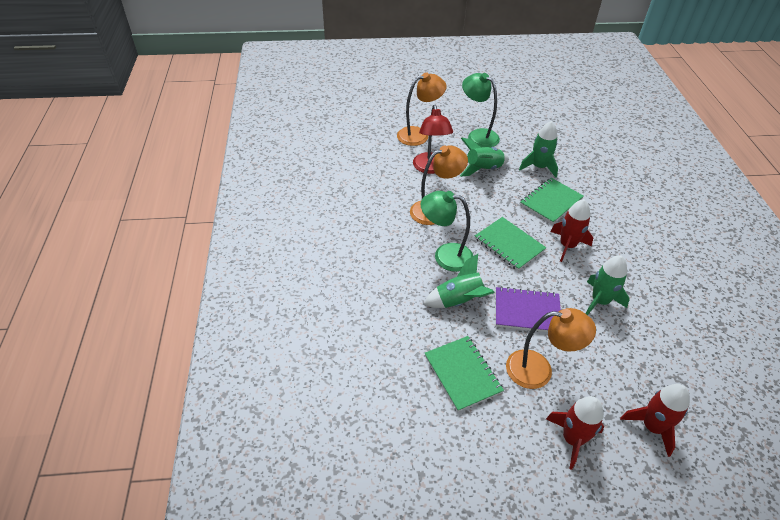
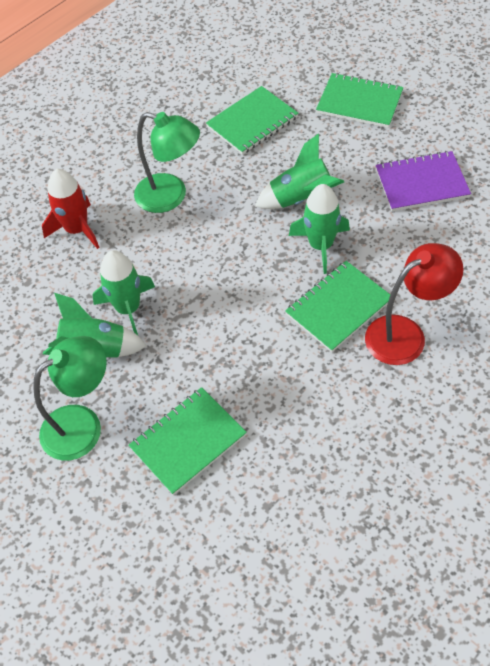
green notebook: [424,336,504,412] [475,217,546,270] [520,178,584,224] = 3 -> [128,387,247,495] [206,86,298,155] [285,261,390,352] [316,73,403,128] = 4
orange lamp: [397,72,446,146] [410,146,468,225] [506,308,596,389] = 3 -> none = 0
red rocket: [546,396,604,470] [550,199,593,262] [620,384,690,457] = 3 -> [42,169,100,249] = 1

